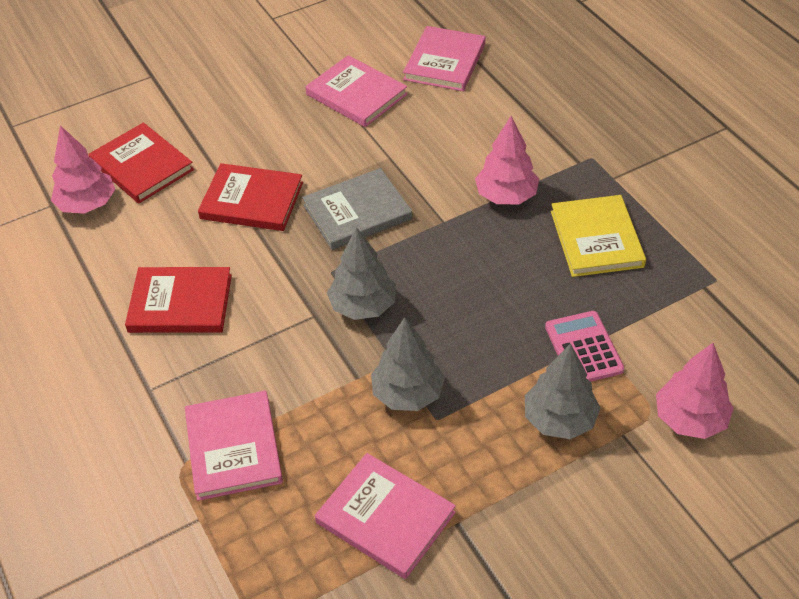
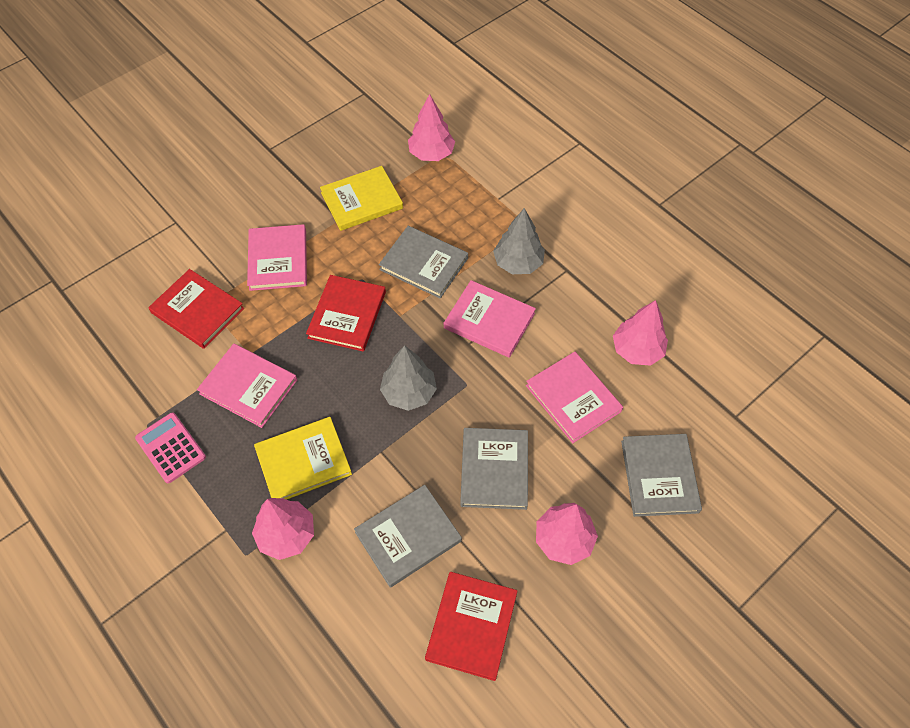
grey book: [302,168,412,250] = 1 -> [354,485,462,588] [379,226,468,298] [460,428,528,510] [621,434,702,517] = 4
grey tree: [327,227,396,320] [371,317,445,411] [525,343,601,439] = 3 -> [380,345,437,411] [493,208,545,274] = 2
pink tree: [51,125,115,214] [475,116,539,204] [656,343,734,439] = 3 -> [252,498,314,560] [408,94,455,161] [536,503,598,565] [613,300,668,366] = 4
yellow book: [551,195,646,277] = 1 -> [254,417,352,500] [320,166,403,231] = 2

